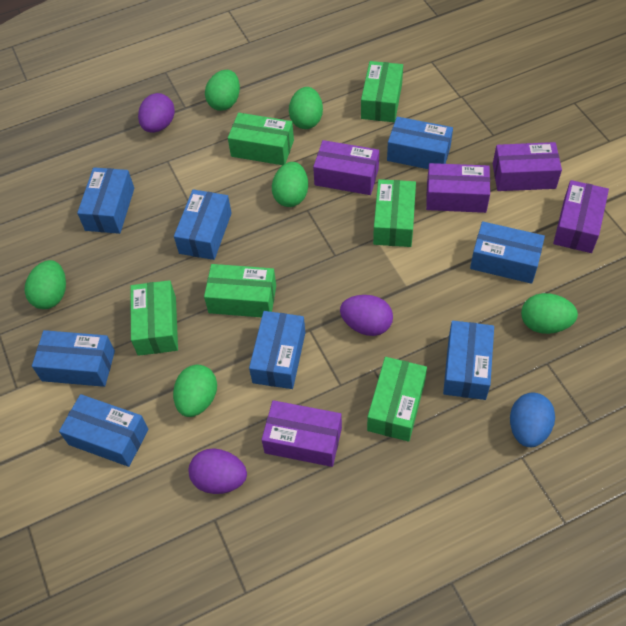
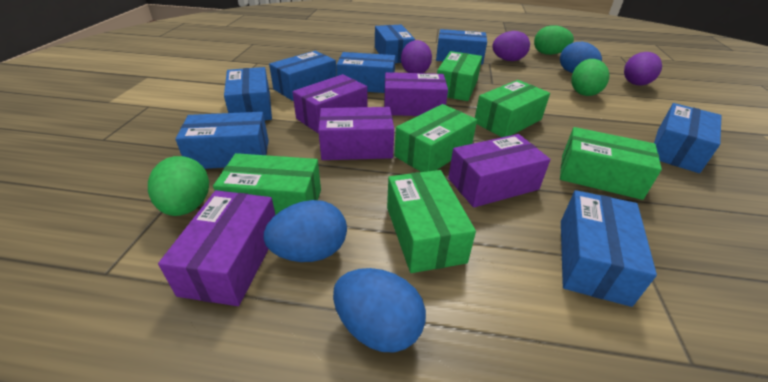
blue egg: [510,393,555,447] = 1 -> [263,200,347,262] [333,268,426,352] [560,42,602,73] = 3
green egg: [25,260,66,309] [173,365,217,417] [205,70,240,111] [272,162,308,207] [289,87,323,129] [521,293,578,334] = 6 -> [148,156,209,216] [534,25,574,55] [571,59,610,96] = 3

